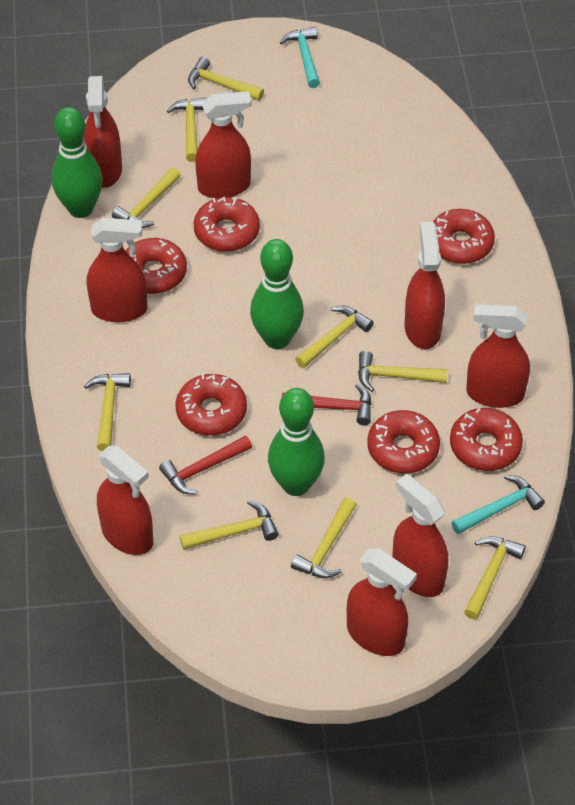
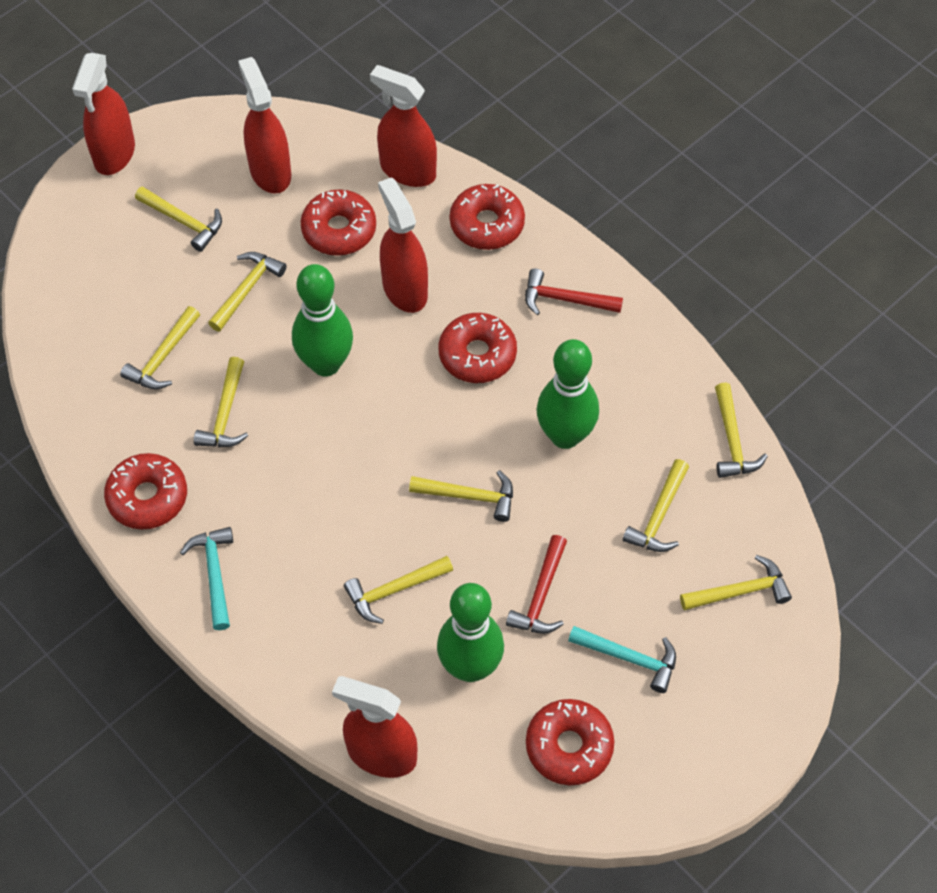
red donut: [125,238,187,294] [175,374,247,436] [194,197,260,252] [367,410,440,474] [433,209,495,264] [450,408,523,471] = 6 -> [104,453,187,530] [301,189,376,256] [438,313,517,383] [450,184,525,250] [526,699,614,785] = 5
red spray bottle: [84,76,122,188] [87,218,147,322] [97,445,153,555] [195,91,251,198] [347,549,417,656] [393,474,448,597] [405,222,445,349] [466,304,530,408] = 8 -> [72,53,135,175] [238,57,291,194] [332,676,418,778] [370,65,437,187] [378,177,428,313] = 5

